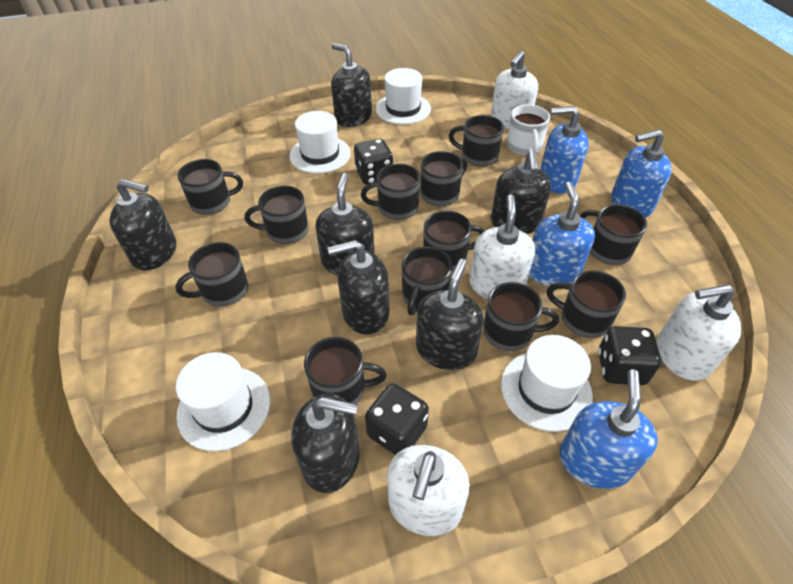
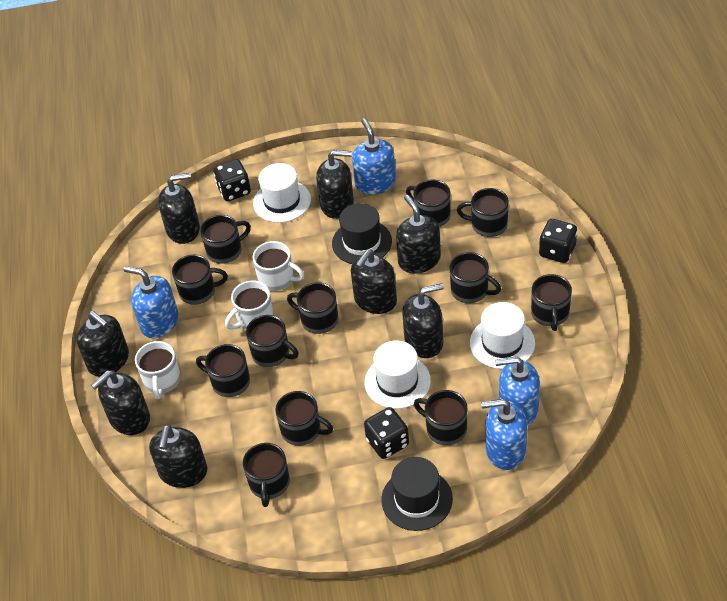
black hat: none = 0 -> [332,203,392,264] [381,457,453,531] = 2
black soap dispenser: [109,179,176,270] [292,394,360,493] [315,173,375,275] [327,240,389,335] [331,43,372,127] [416,259,484,370] [491,150,551,234] = 7 -> [77,311,129,377] [91,370,150,435] [149,425,207,488] [158,173,200,244] [316,150,354,219] [351,249,397,314] [396,195,441,273] [402,283,444,358] = 8
white hat: [176,352,270,451] [289,111,351,174] [376,68,431,125] [501,335,593,432] = 4 -> [253,163,311,223] [365,340,431,409] [470,302,535,369] = 3
white mug: [507,105,550,155] = 1 -> [135,341,181,399] [225,281,274,330] [253,241,304,291] = 3
white soap dispenser: [387,445,470,536] [469,194,535,299] [491,51,538,129] [657,284,741,381] = 4 -> none = 0

